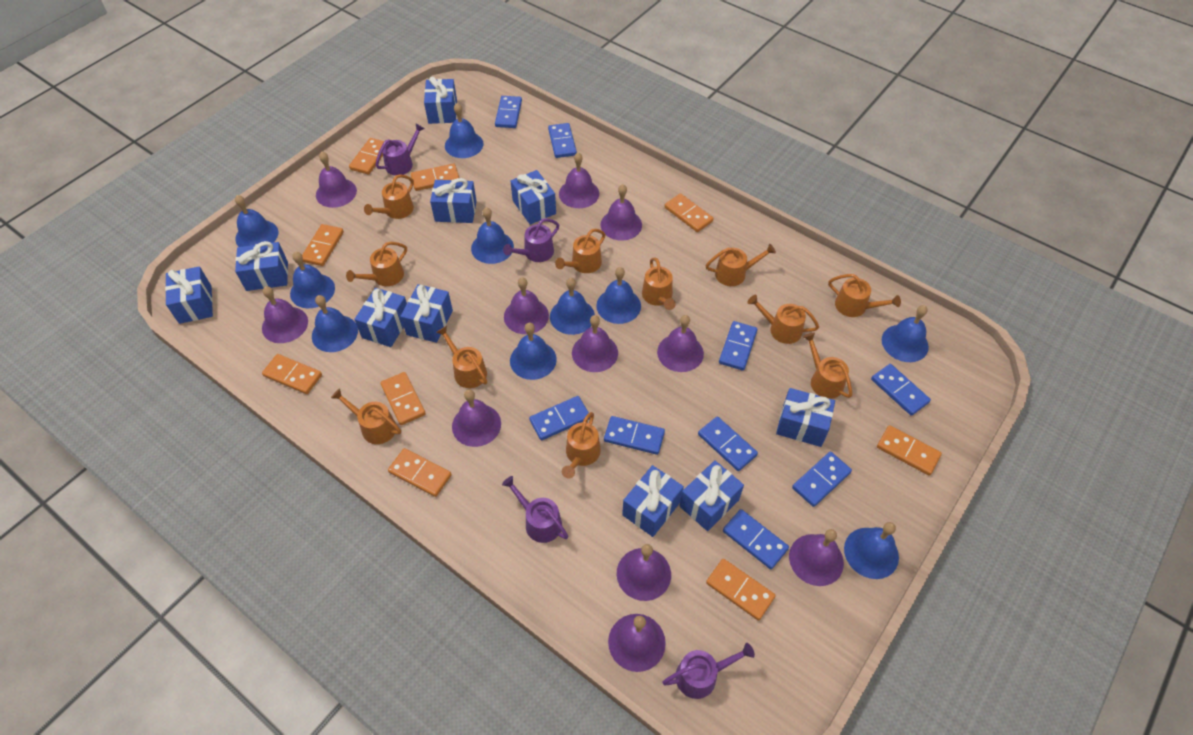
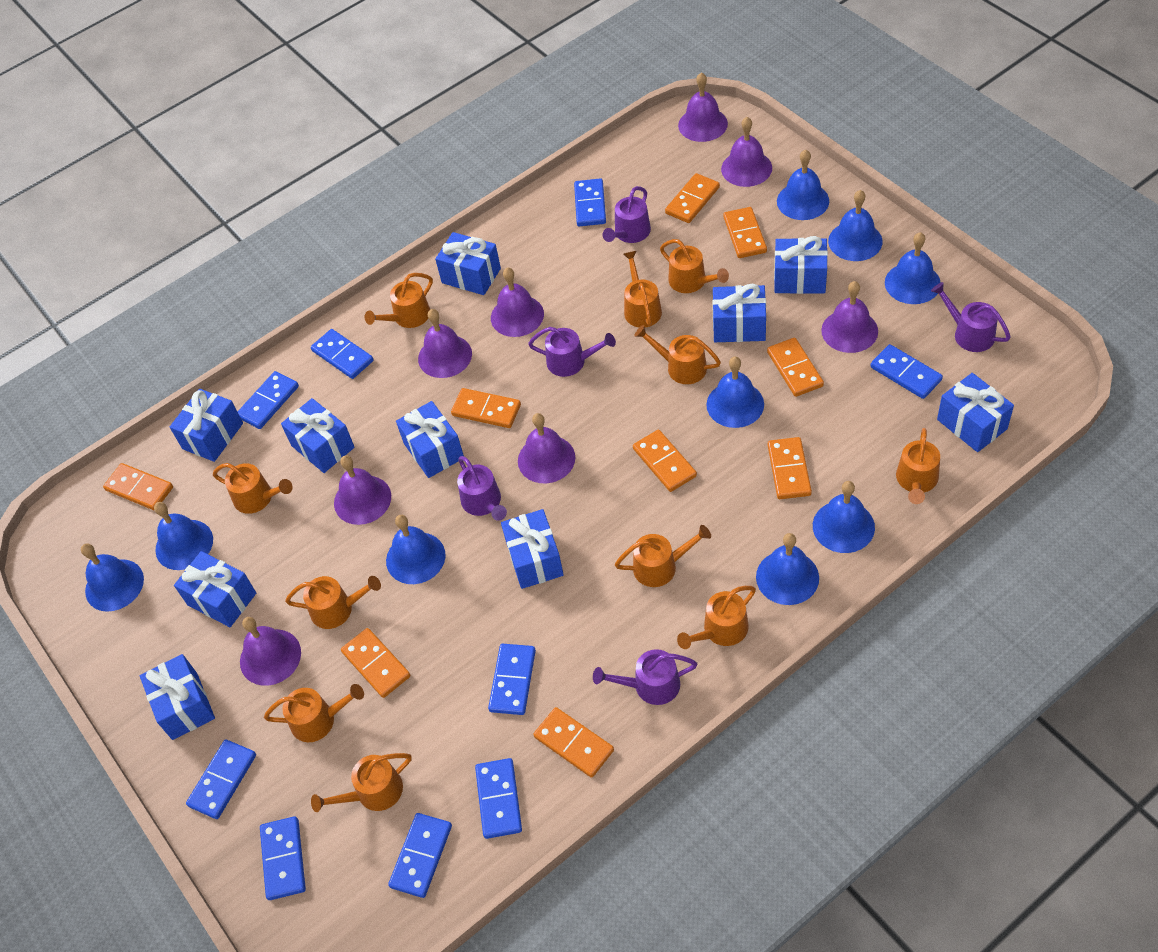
blue bell: [235,195,278,247] [290,252,335,308] [312,295,358,352] [445,103,483,158] [471,207,514,264] [510,322,557,380] [550,278,595,335] [596,267,641,324] [844,522,899,579] [882,305,929,362] = 10 -> [81,543,144,612] [154,502,213,570] [386,515,446,584] [706,357,764,428] [756,533,819,605] [777,149,829,220] [813,481,875,553] [828,190,883,261] [885,232,941,304] = 9
purple bell: [262,286,308,343] [316,152,357,208] [452,389,501,447] [504,277,549,334] [559,152,599,208] [572,315,618,372] [601,184,642,241] [608,614,666,672] [617,544,671,601] [657,315,704,372] [789,529,844,586] = 11 -> [240,617,301,686] [334,455,391,525] [418,309,472,378] [491,268,544,337] [518,413,575,483] [678,72,728,142] [721,117,772,187] [821,281,878,353] = 8
purple watering can: [376,124,425,175] [502,476,568,543] [503,218,559,262] [662,643,755,699] = 4 -> [457,456,507,521] [528,327,616,377] [593,649,697,705] [603,186,651,243] [931,282,1011,352] = 5

